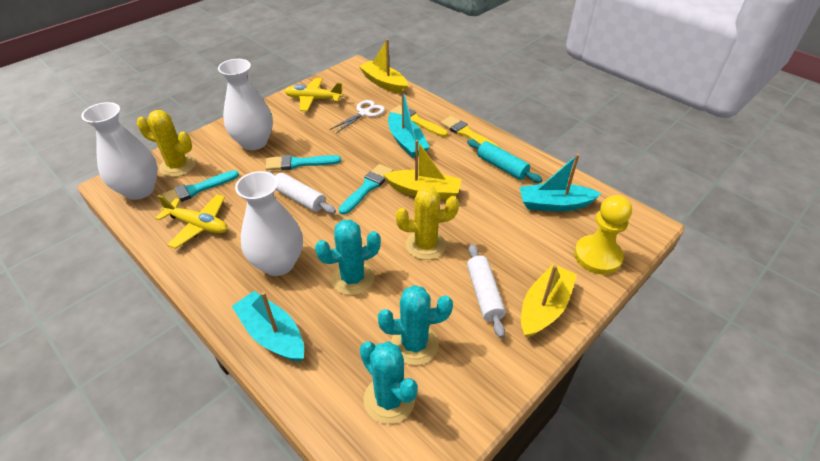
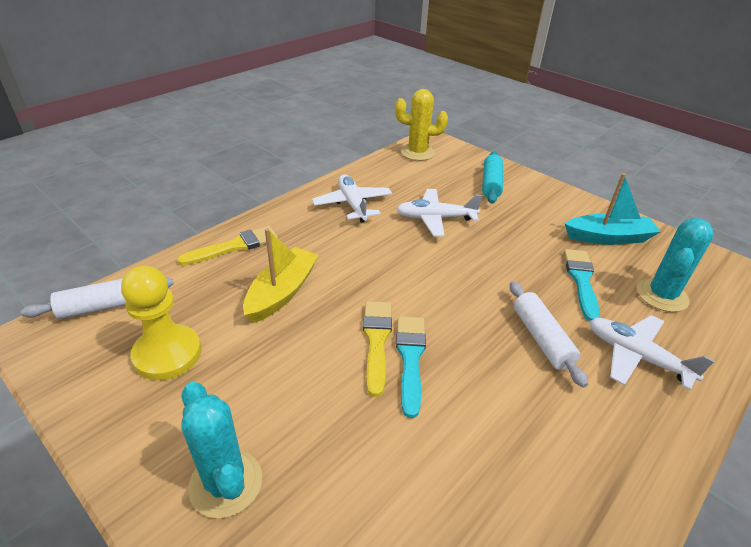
turquoise boat: [232,291,304,362] [388,89,430,158] [520,154,602,212] = 3 -> [565,173,661,245] = 1
turquoise brush: [159,170,239,203] [266,155,341,170] [339,164,393,215] = 3 -> [396,316,426,418] [564,249,600,321] = 2
turquoise cactus: [315,220,381,295] [360,341,418,424] [378,285,453,365] = 3 -> [181,382,262,518] [637,218,714,312] = 2
white plane: none = 0 -> [312,174,392,223] [396,189,482,237] [590,315,715,390] = 3
white scissors: [330,100,385,133] = 1 -> none = 0
white vase: [81,102,158,200] [218,59,273,150] [235,171,303,276] = 3 -> none = 0
yellow boat: [359,39,408,93] [383,140,462,200] [521,264,577,338] = 3 -> [243,228,319,323] = 1
yellow cactus: [137,110,196,177] [396,186,459,260] = 2 -> [395,89,448,161] = 1
yellow plane: [155,194,228,249] [285,78,343,111] = 2 -> none = 0

